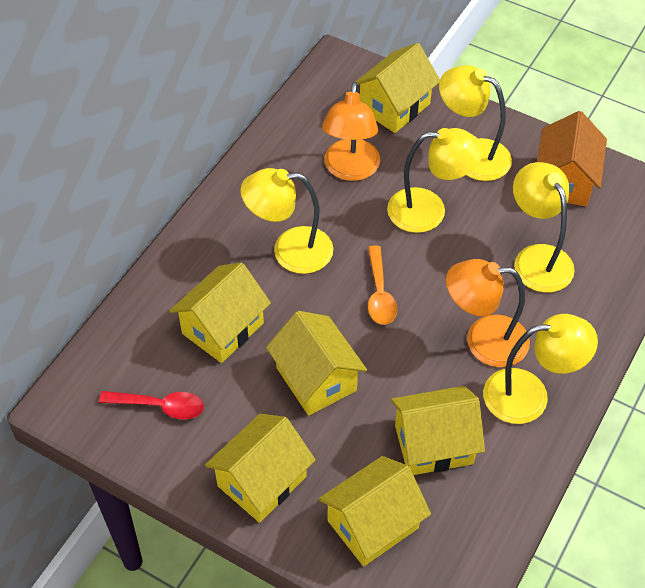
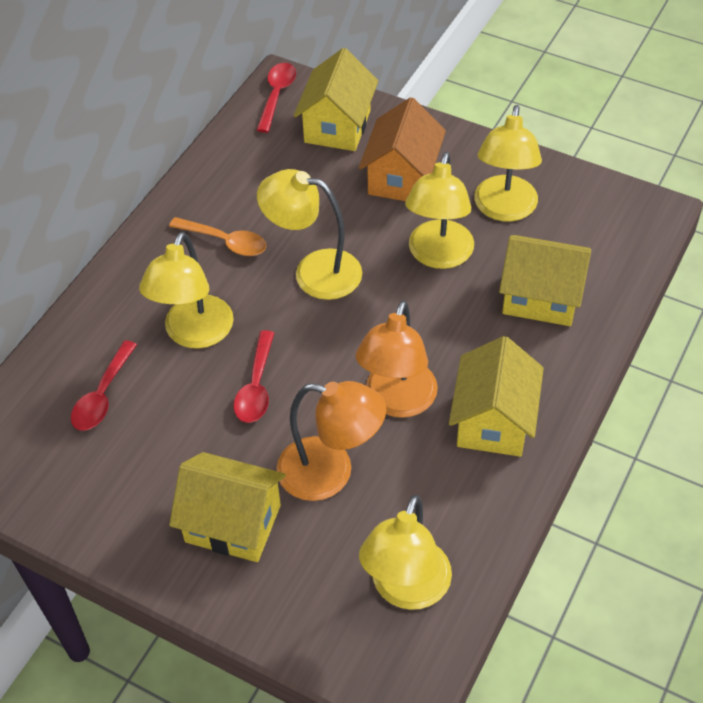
red spoon: [99,391,204,419] = 1 -> [71,340,137,431] [234,330,274,423] [257,63,296,133] = 3
yellow house: [170,263,271,363] [205,414,316,523] [266,311,367,416] [319,456,431,566] [355,43,440,133] [391,386,485,475] = 6 -> [169,452,286,562] [294,48,379,151] [449,336,544,457] [499,235,591,326] = 4

